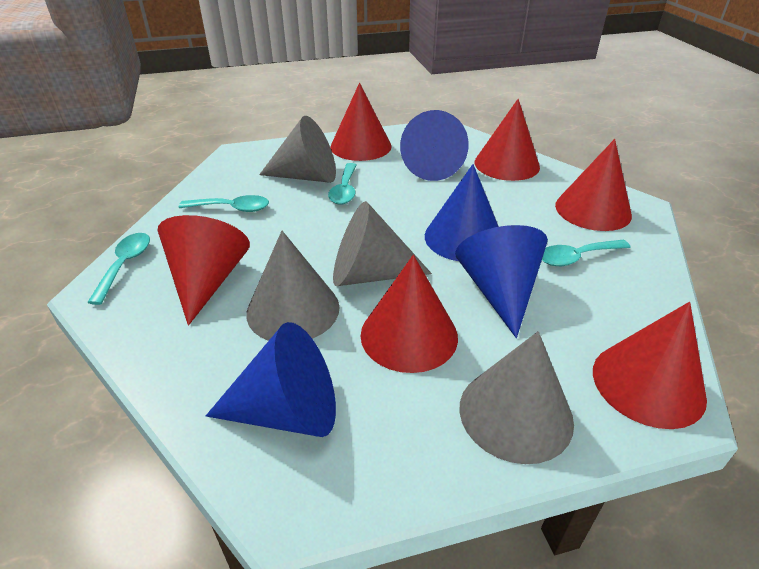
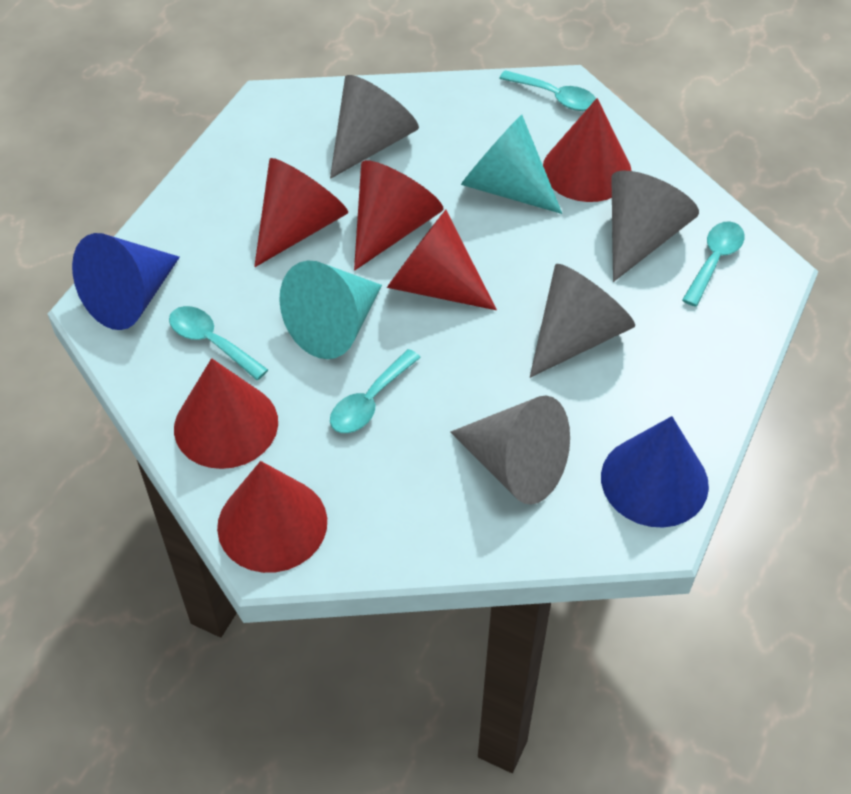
blue cone: [206,322,336,437] [400,110,469,181] [425,164,499,261] [455,225,548,338] = 4 -> [72,233,180,330] [601,416,709,528] = 2
turquoise cone: none = 0 -> [279,261,382,359] [461,115,562,214] = 2

